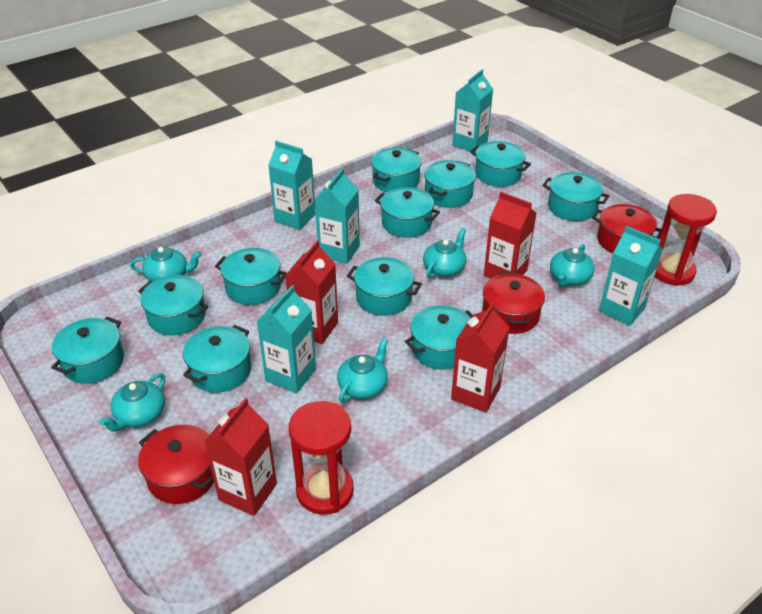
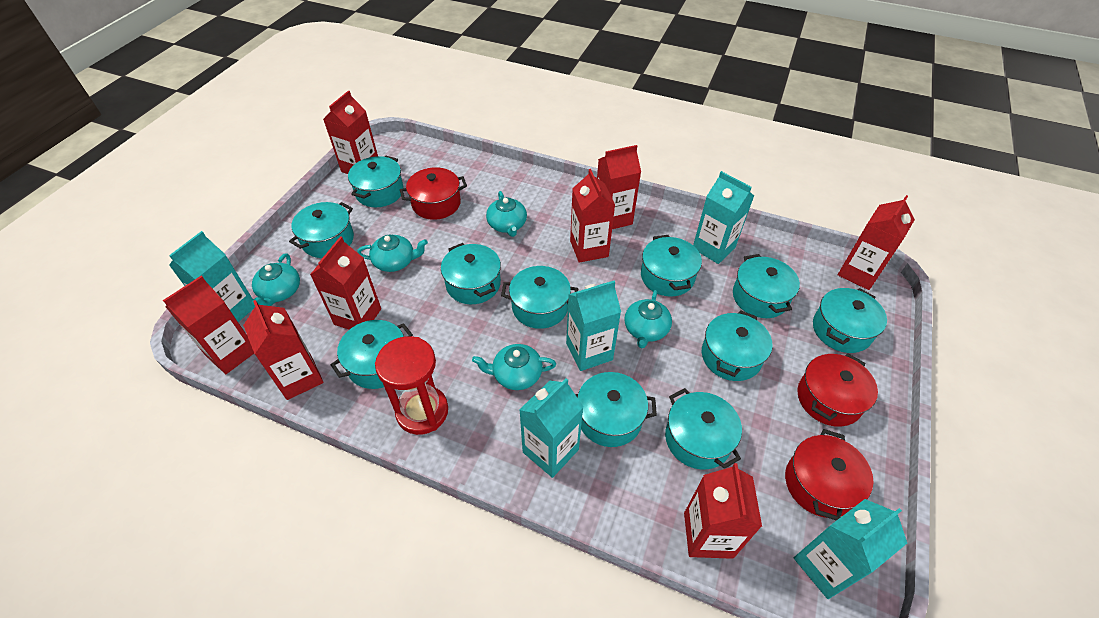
red carton: [204,398,277,516] [285,241,338,344] [451,303,509,413] [484,192,536,279] = 4 -> [163,276,254,374] [243,300,324,400] [310,236,381,329] [323,90,378,174] [570,169,615,263] [597,145,641,229] [684,463,762,559] [838,195,915,290] = 8
red hourglass: [289,401,354,515] [655,194,717,286] = 2 -> [375,336,448,435] = 1

